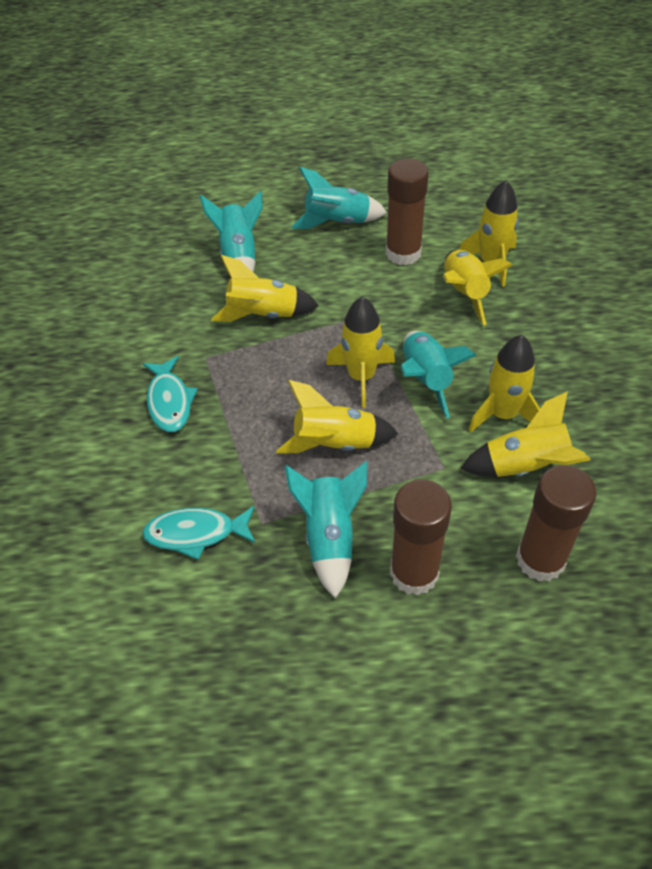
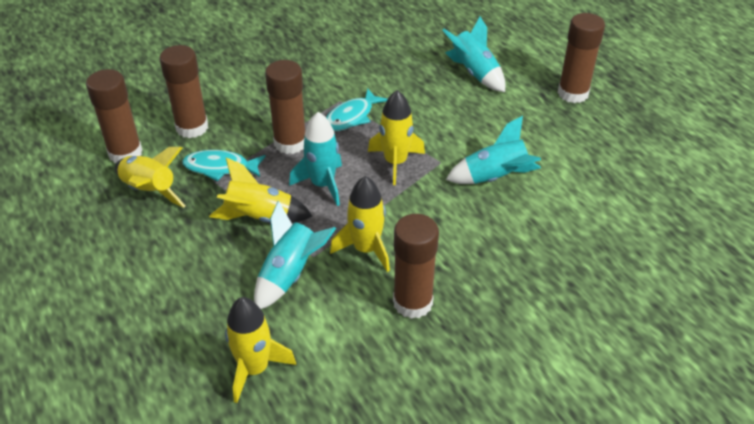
brown glue stick: [386,159,429,265] [390,479,452,596] [516,465,596,582] = 3 -> [86,69,143,163] [160,45,208,138] [265,60,305,154] [393,214,439,319] [558,13,605,103] = 5
yellow rocket: [211,255,319,322] [276,380,398,453] [326,296,395,408] [443,250,513,326] [459,180,519,287] [460,391,591,477] [469,335,540,433] = 7 -> [115,147,186,208] [209,158,312,223] [225,297,296,403] [330,176,390,272] [368,90,425,185] = 5

